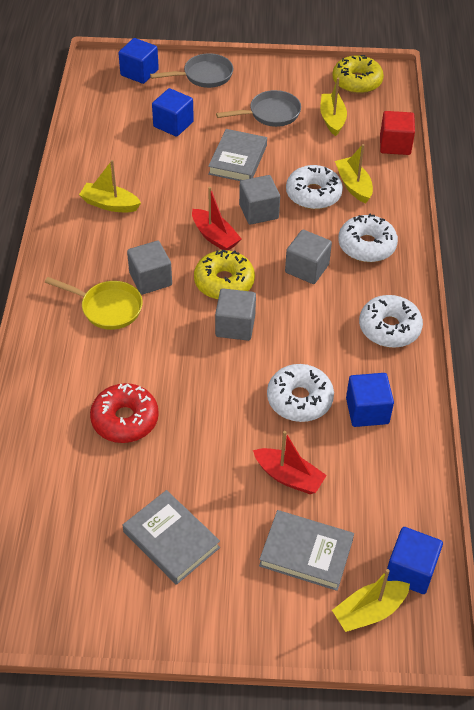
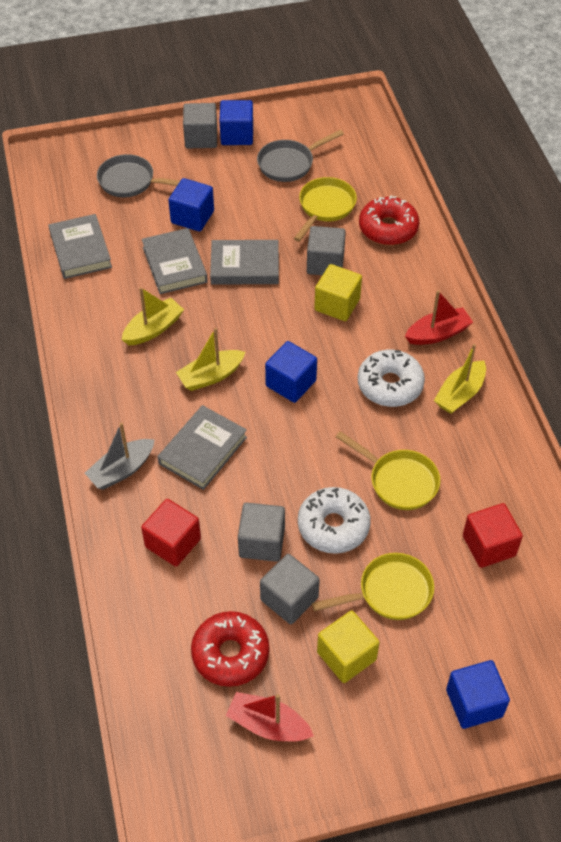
grey boat: none = 0 -> [85,422,155,490] = 1
grey book: [123,490,220,585] [208,129,267,181] [259,510,354,591] = 3 -> [48,214,112,279] [142,228,208,294] [158,405,247,490] [210,240,279,285] = 4
red cube: [380,111,415,155] = 1 -> [141,499,201,567] [463,503,523,568] = 2
red donut: [90,383,159,443] = 1 -> [191,611,269,687] [359,195,419,245] = 2
white donut: [267,364,334,422] [286,165,343,209] [338,213,398,262] [359,295,423,348] = 4 -> [298,487,371,554] [358,350,425,407] = 2
yellow boat: [79,160,141,212] [320,78,347,136] [332,569,410,632] [335,144,373,203] = 4 -> [121,287,184,345] [176,328,246,391] [434,344,486,414] = 3
yellow cube: none = 0 -> [314,264,362,321] [317,610,380,683] = 2
yellow donut: [194,250,255,299] [332,55,384,94] = 2 -> none = 0
yellow pan: [45,277,143,330] = 1 -> [294,177,357,242] [312,553,434,620] [336,431,440,510] = 3

